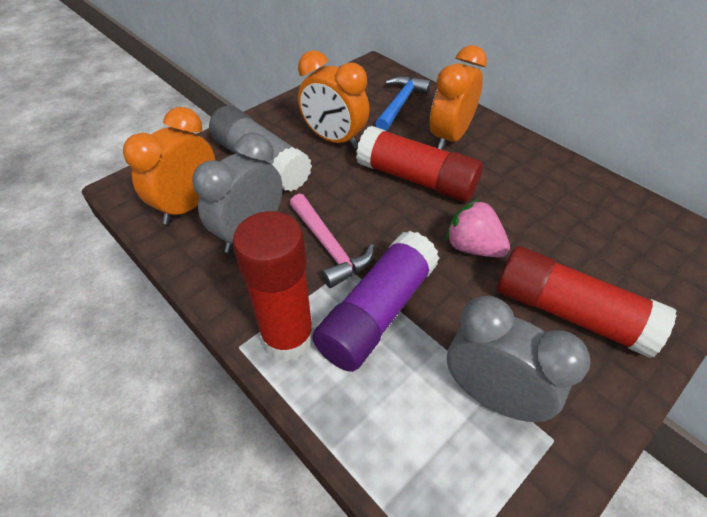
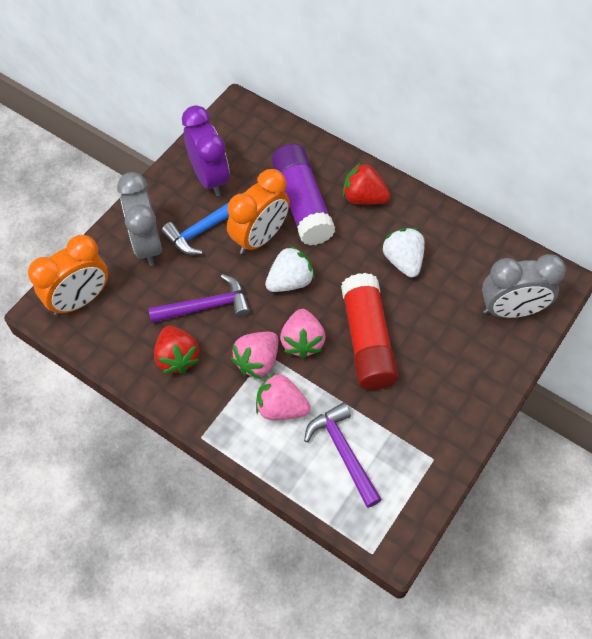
grey glue stick: [209,106,312,192] = 1 -> none = 0
orange clock: [123,107,215,225] [298,50,370,149] [430,45,487,150] = 3 -> [28,235,108,316] [227,169,290,254] = 2
pink hammer: [290,194,374,288] = 1 -> none = 0
pink strawberry: [446,199,510,257] = 1 -> [231,332,279,379] [256,372,310,420] [280,309,326,359] = 3
purple clock: none = 0 -> [182,105,229,196] = 1
purple hammer: none = 0 -> [148,274,250,323] [304,403,382,508] = 2
red glue stick: [233,211,314,362] [356,126,483,202] [497,246,677,358] = 3 -> [341,273,398,390] = 1
red strawberry: none = 0 -> [154,326,200,374] [343,162,390,205] = 2
white strawberry: none = 0 -> [265,245,315,292] [382,228,425,277] = 2

